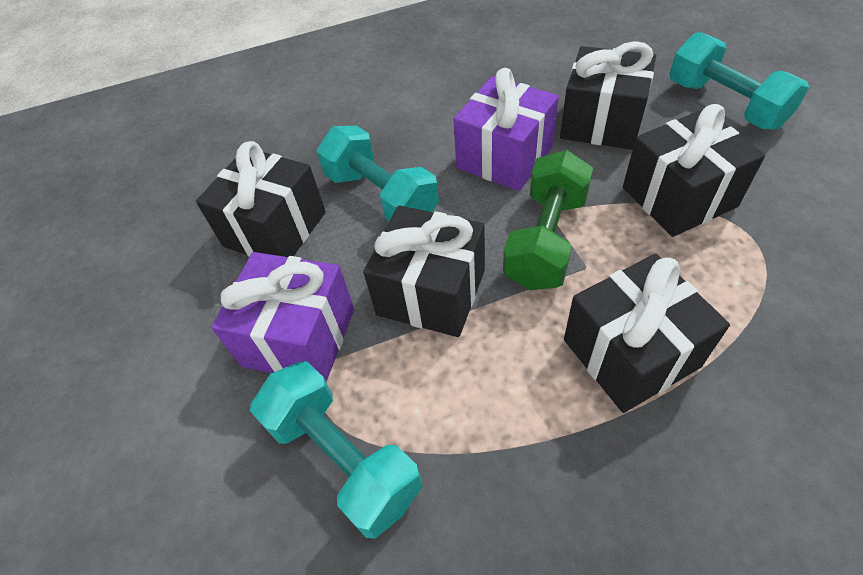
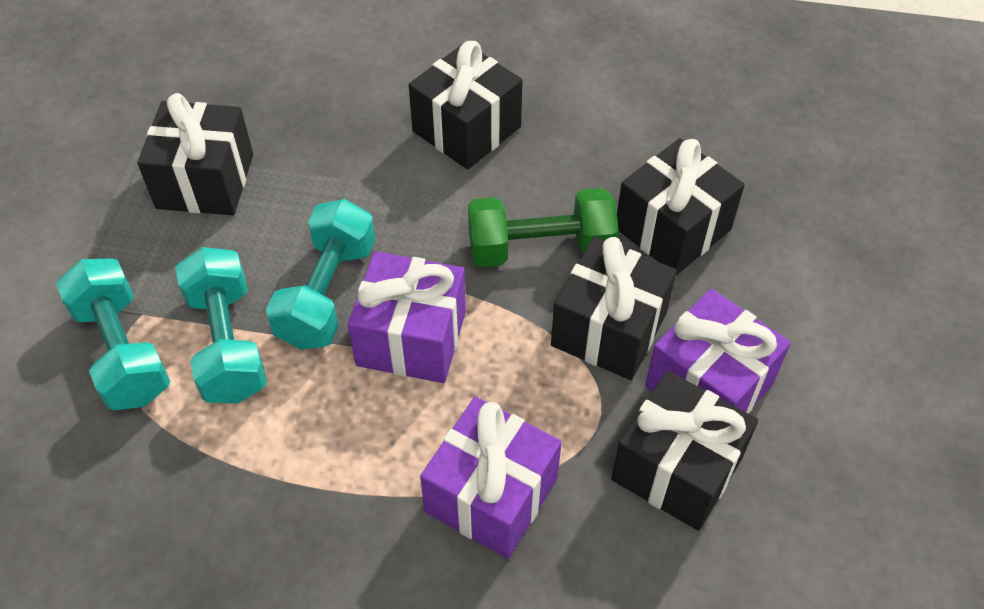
purple gift: [211,252,354,382] [453,68,559,191] = 2 -> [348,251,466,383] [420,397,562,559] [645,288,791,414] = 3

